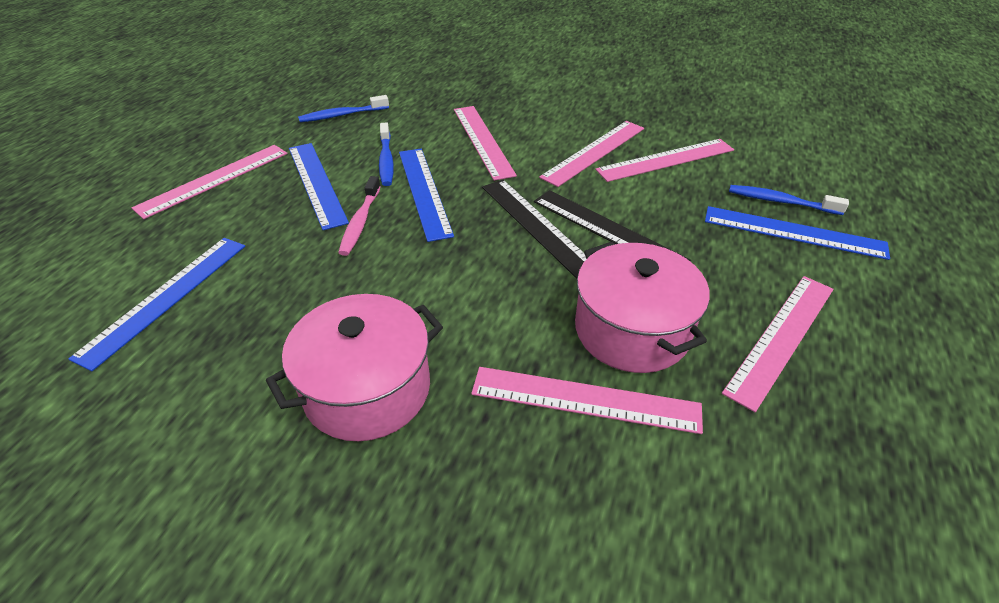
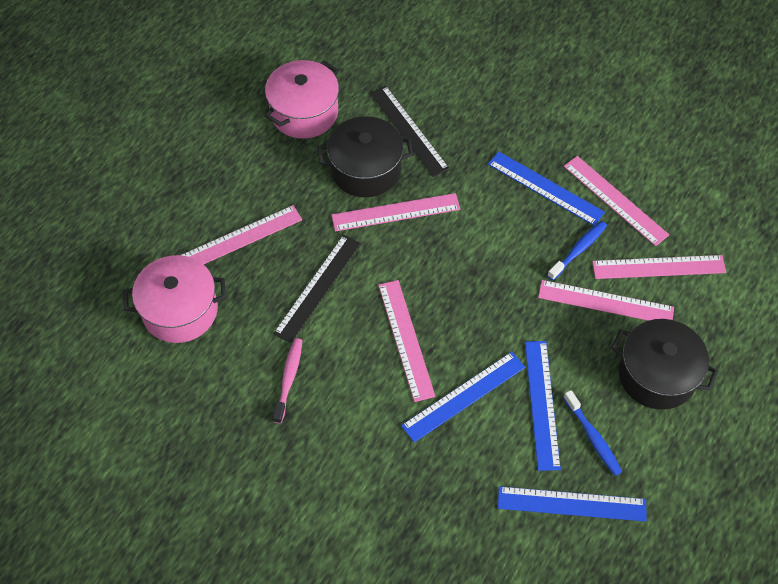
black pot: none = 0 -> [318,116,413,197] [611,319,718,410] = 2
blue toothbrush: [298,95,389,122] [379,122,394,186] [729,185,849,215] = 3 -> [547,221,607,280] [563,390,622,476] = 2

